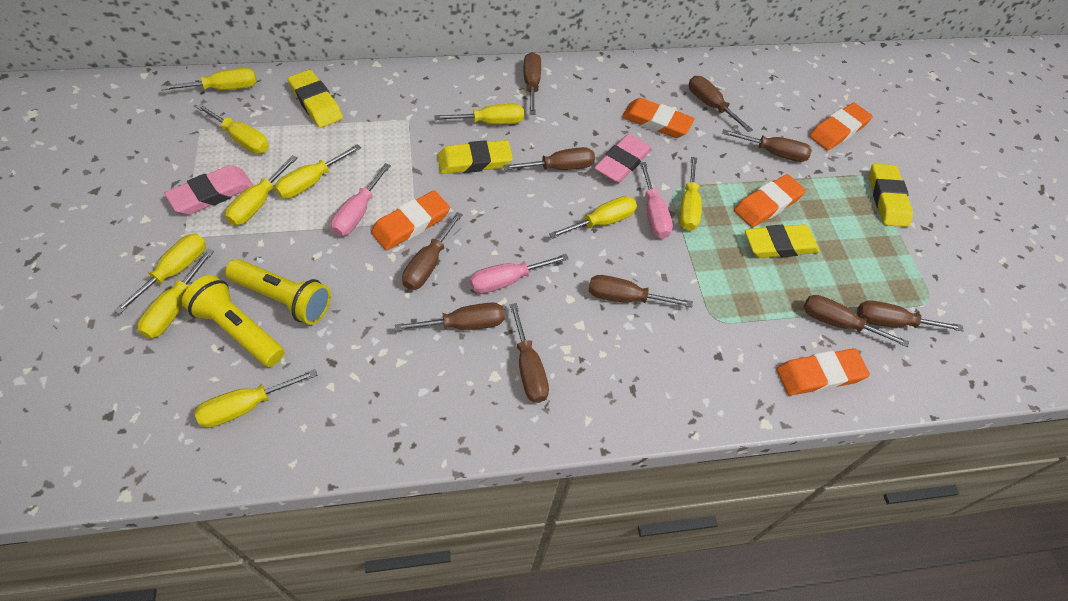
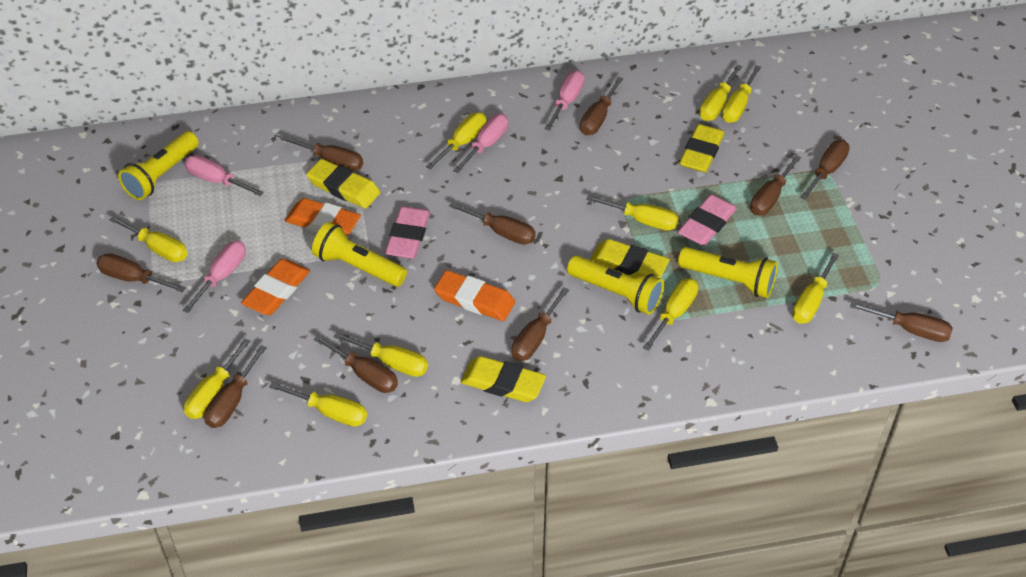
orange eraser: [371,190,450,251] [622,98,695,138] [734,174,806,228] [776,348,870,396] [809,103,873,150] = 5 -> [241,259,310,315] [285,198,361,236] [434,270,515,321] = 3
pink screwdriver: [331,163,391,236] [470,254,569,294] [640,162,673,239] = 3 -> [182,241,246,313] [184,155,264,196] [453,114,508,173] [544,70,585,130] = 4
yellow flashlight: [182,275,284,367] [225,259,331,325] = 2 -> [118,131,199,200] [312,222,407,287] [567,256,664,315] [678,247,778,298] = 4

